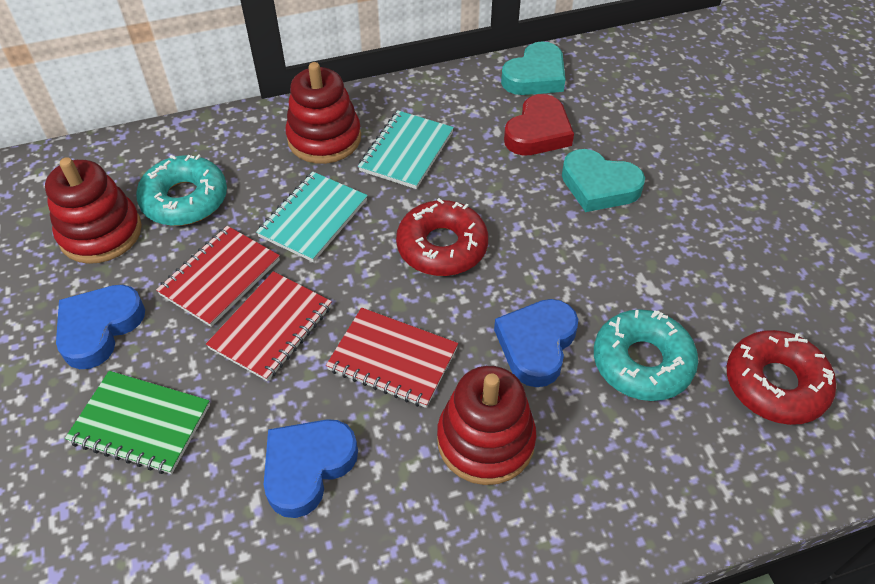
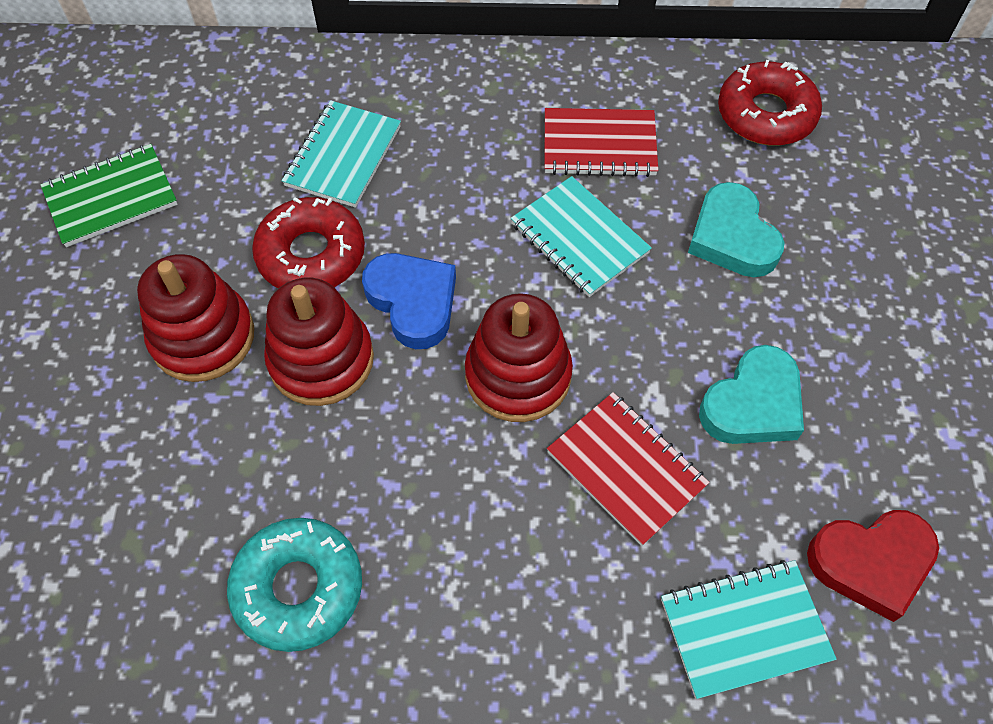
blue heart: [56,285,145,369] [264,419,358,518] [494,299,578,387] = 3 -> [362,253,456,349] = 1
red notebook: [156,226,280,327] [206,271,332,381] [326,308,458,408] = 3 -> [545,108,658,177] [547,392,710,546] = 2
turquoise donut: [136,154,227,226] [594,309,698,401] = 2 -> [227,518,362,652] = 1
turquoise notebook: [256,172,368,262] [358,110,454,189] = 2 -> [282,100,401,208] [511,176,652,297] [661,560,837,699] = 3

